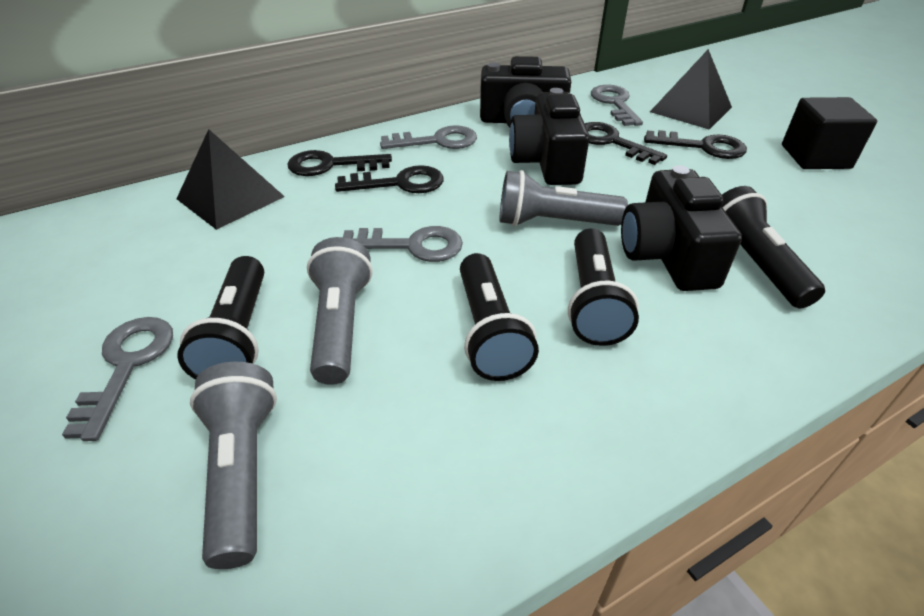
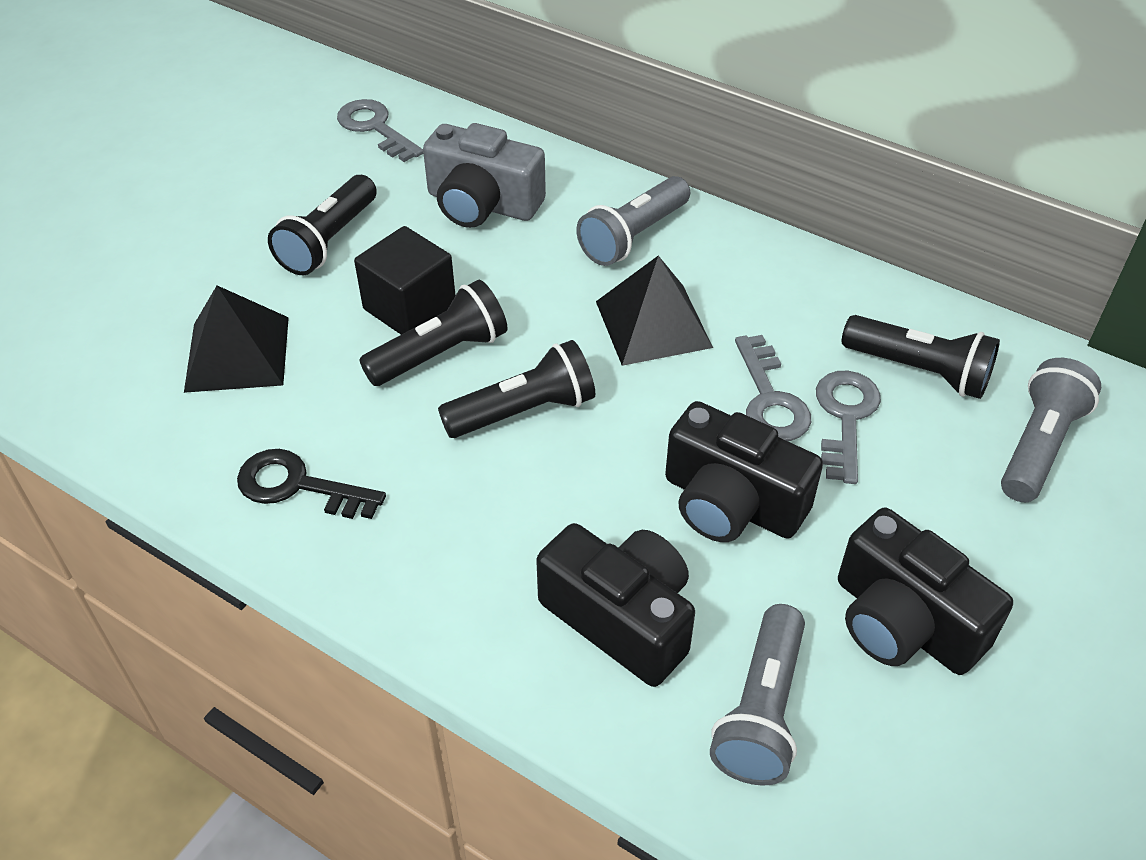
black key: [287,150,392,176] [335,165,444,193] [584,122,667,165] [644,130,747,159] = 4 -> [237,449,386,519] = 1
grey camera: none = 0 -> [423,123,546,228] = 1
grey key: [62,317,173,441] [343,226,463,262] [380,125,477,149] [591,85,643,126] = 4 -> [337,99,423,162] [735,335,811,441] [816,371,881,484] = 3

